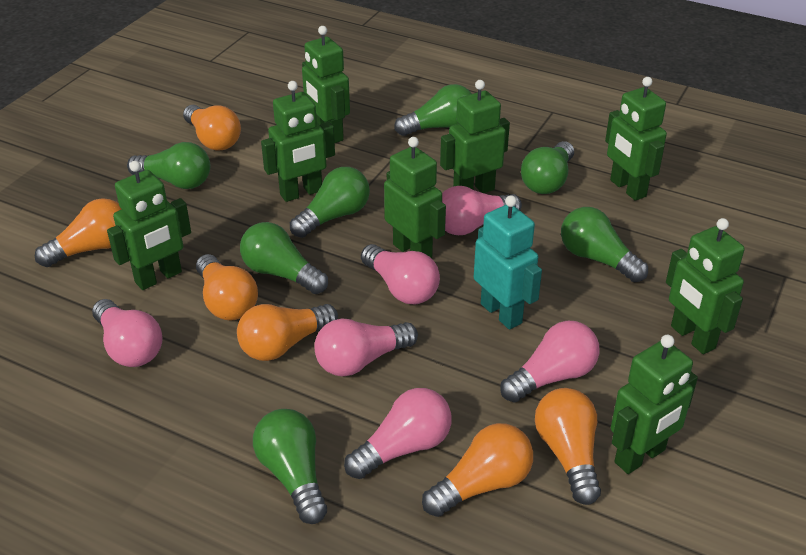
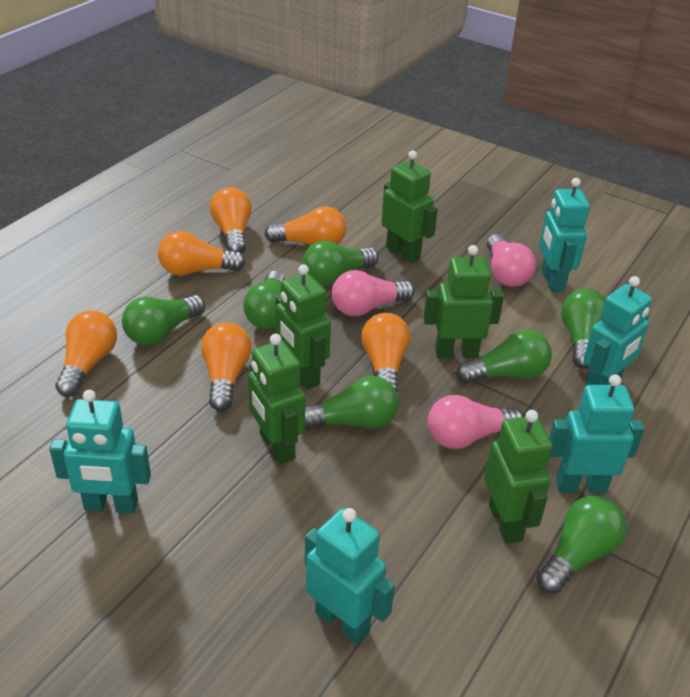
green robot: [107,161,191,290] [261,81,335,202] [302,26,350,143] [384,137,446,258] [440,80,510,193] [605,77,667,201] [611,335,698,474] [666,218,745,354] = 8 -> [248,334,306,465] [276,264,331,390] [382,150,438,263] [423,245,504,358] [484,410,553,544] = 5
pink light bulb: [92,299,163,367] [314,318,418,376] [344,388,452,479] [361,244,440,304] [442,186,522,235] [500,321,600,402] = 6 -> [332,270,415,316] [428,395,524,449] [487,234,536,287] = 3
turquoise robot: [474,195,542,330] = 1 -> [49,390,151,514] [305,508,395,644] [539,178,590,292] [549,374,645,493] [583,276,652,386] = 5

